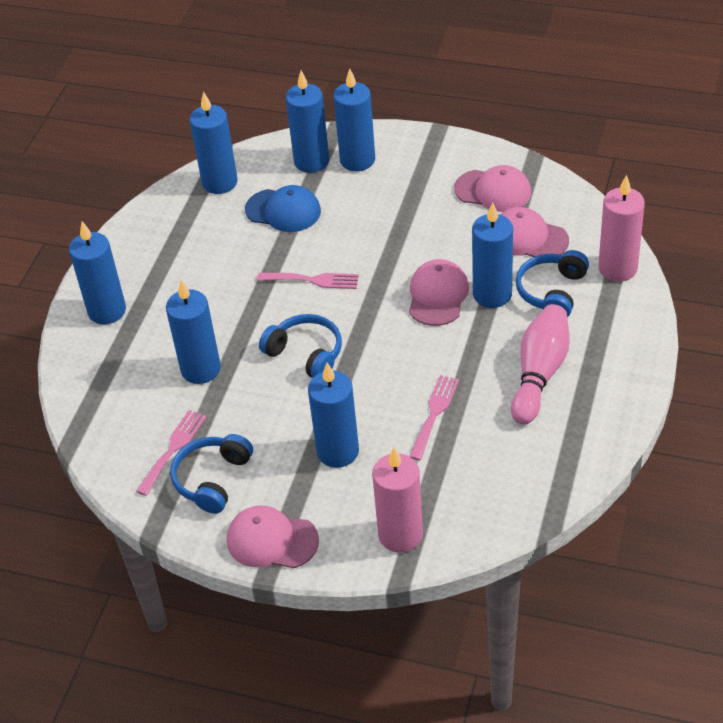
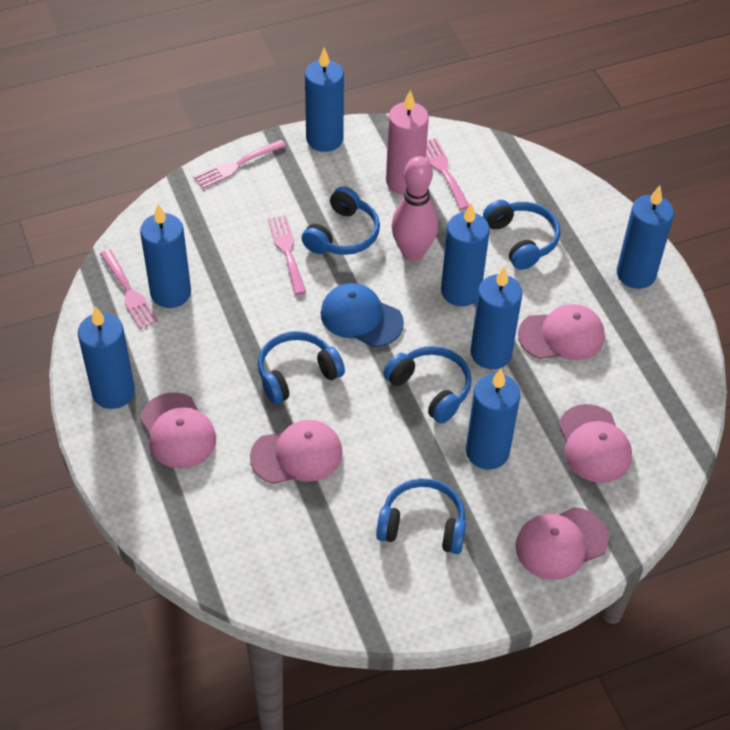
blue headphones: [170,434,253,514] [259,314,342,377] [516,250,589,317] = 3 -> [258,331,345,404] [301,186,380,255] [376,478,466,554] [383,346,472,424] [483,200,560,270] = 5
pink candle: [372,447,423,553] [598,175,645,282] = 2 -> [386,90,429,195] = 1
pink cap: [227,505,319,568] [409,259,469,326] [454,165,531,212] [500,207,569,257] = 4 -> [140,392,216,469] [250,420,343,484] [515,507,609,580] [518,304,605,360] [558,404,632,483] = 5
pink fork: [136,410,206,496] [257,273,359,289] [409,375,459,461] = 3 -> [100,249,159,329] [193,140,286,189] [268,215,306,295] [426,138,469,210] = 4

